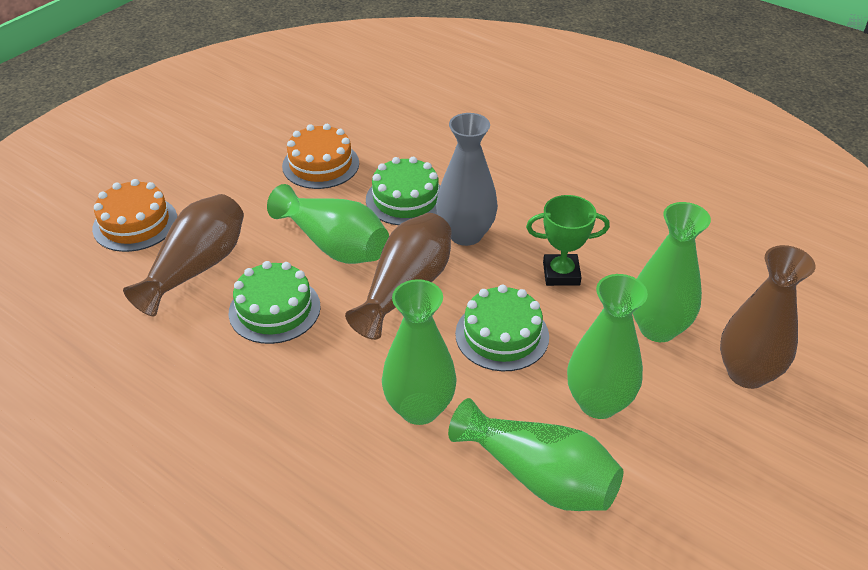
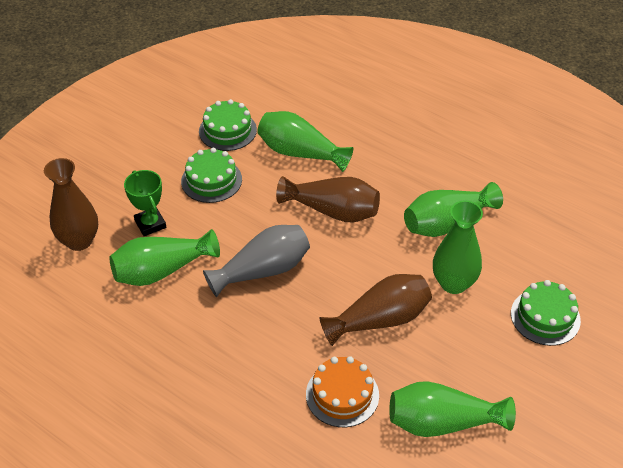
orange cake: [92,179,177,252] [282,124,359,189] = 2 -> [306,356,379,427] = 1

